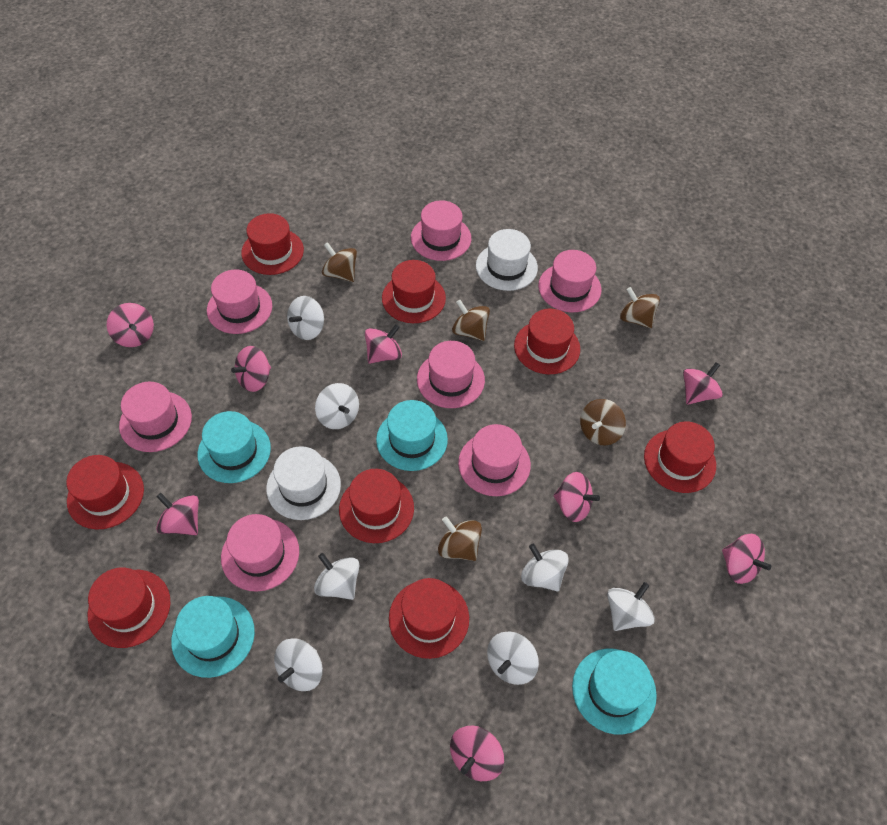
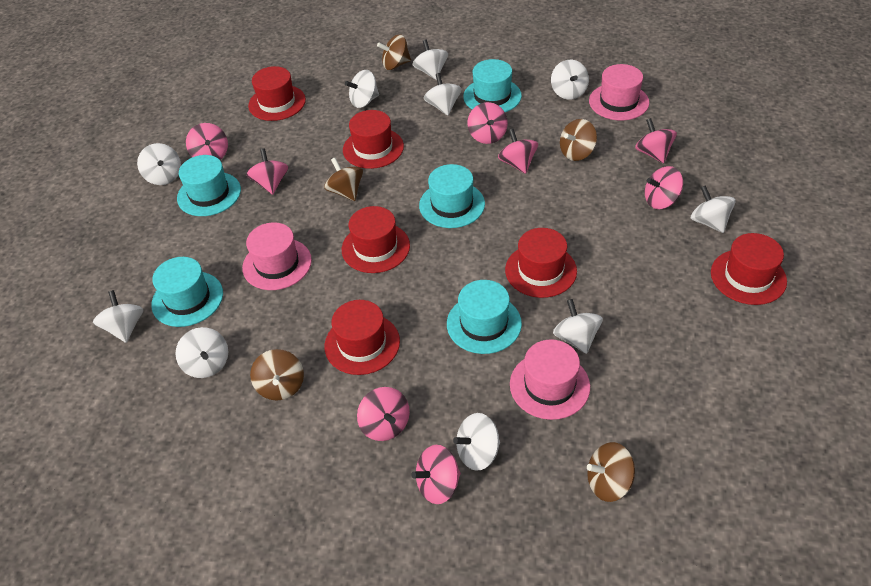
pink hat: [119,382,192,452] [207,269,272,334] [221,514,299,592] [411,200,471,261] [417,341,485,408] [458,424,531,496] [538,250,602,312] = 7 -> [242,222,312,290] [510,339,590,420] [589,64,649,120] = 3
red hat: [66,455,144,529] [88,568,170,648] [241,213,304,275] [339,469,414,543] [382,260,446,323] [389,578,469,659] [514,309,580,374] [644,421,716,493] = 8 -> [248,66,306,121] [324,300,400,375] [342,206,410,273] [343,110,404,169] [505,228,577,298] [711,233,787,305] = 6
turquoise hat: [171,596,255,678] [197,411,271,483] [376,400,448,471] [572,649,657,734] = 4 -> [151,257,223,327] [177,155,241,216] [419,164,485,228] [447,280,522,354] [463,59,522,112] = 5
white hat: [266,446,341,520] [476,229,538,291] = 2 -> none = 0
white spinning top: [274,638,323,691] [287,296,324,340] [314,553,360,600] [315,383,359,429] [487,631,539,685] [521,544,569,592] [607,582,655,631] = 7 -> [93,290,143,343] [137,143,181,185] [175,327,228,378] [345,70,379,108] [413,40,448,80] [424,73,462,116] [453,413,500,471] [551,60,589,100] [553,299,603,354] [691,185,736,233] = 10

